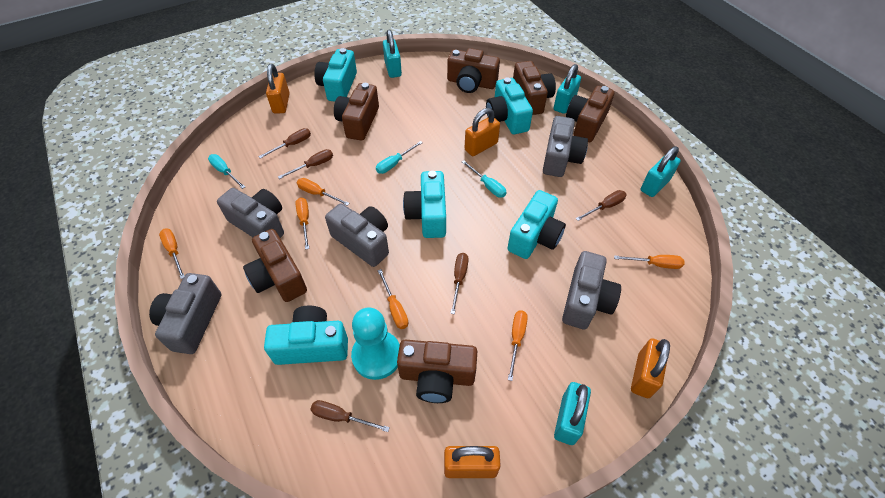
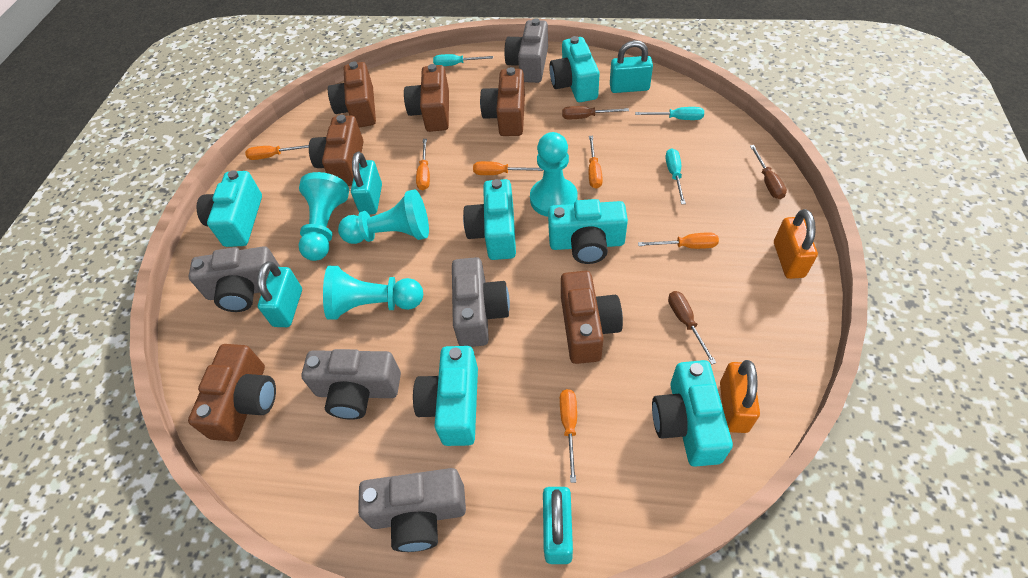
brown screwdriver: [258,128,311,159] [278,149,333,179] [310,400,390,432] [450,253,469,314] [576,190,627,221] = 5 -> [562,106,629,119] [668,291,716,365] [750,145,787,199] = 3
orange padlock: [266,64,290,113] [444,446,501,478] [465,108,500,156] [631,338,670,398] = 4 -> [720,360,760,433] [774,209,818,279] = 2
turquoise camera: [264,306,348,365] [314,48,357,102] [403,171,446,238] [486,77,533,134] [507,190,566,259] = 5 -> [196,170,262,247] [413,346,478,446] [463,179,516,260] [548,199,628,264] [549,36,600,102] [652,360,733,467] = 6
turquoise pawn: [351,307,400,380] = 1 -> [299,172,349,261] [323,266,423,320] [338,189,429,244] [530,132,577,217] = 4

